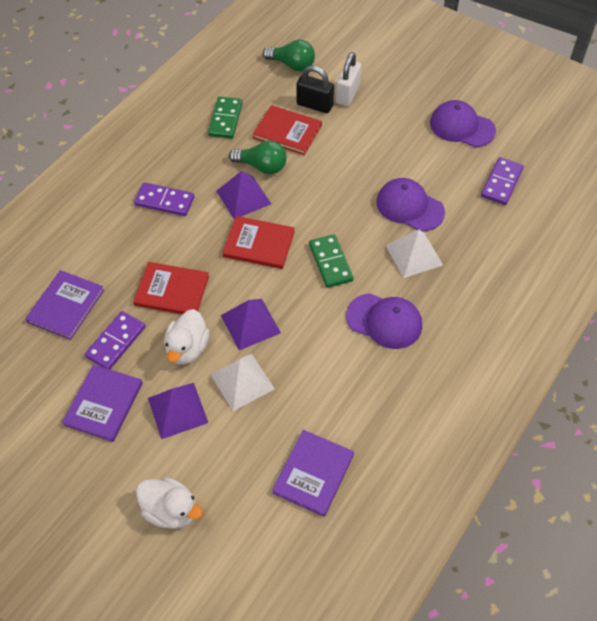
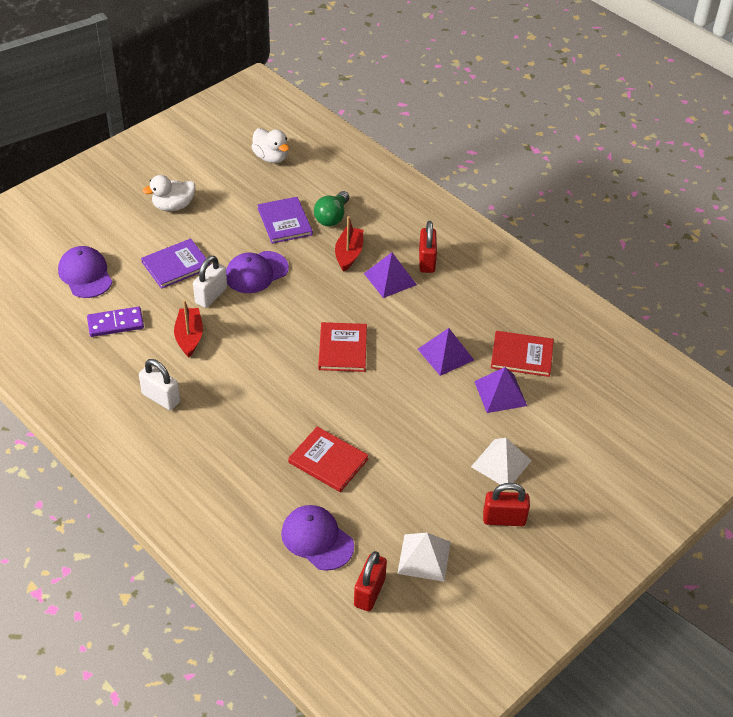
black padlock: [296,65,334,113] = 1 -> none = 0
green domino: [208,96,243,139] [309,234,354,288] = 2 -> none = 0
green light bulb: [229,140,287,174] [263,39,315,71] = 2 -> [314,191,349,226] = 1
purple book: [25,270,104,340] [62,364,143,442] [272,430,354,517] = 3 -> [141,238,211,289] [258,197,313,244] = 2
purple domino: [85,311,146,369] [134,182,194,216] [481,157,524,205] = 3 -> [87,307,144,337] = 1
red boat: none = 0 -> [174,300,203,357] [335,216,363,272] = 2
red padlock: none = 0 -> [354,551,387,611] [419,221,437,273] [483,483,530,526] = 3
white padlock: [336,52,361,106] = 1 -> [139,359,180,410] [193,255,227,308] = 2

